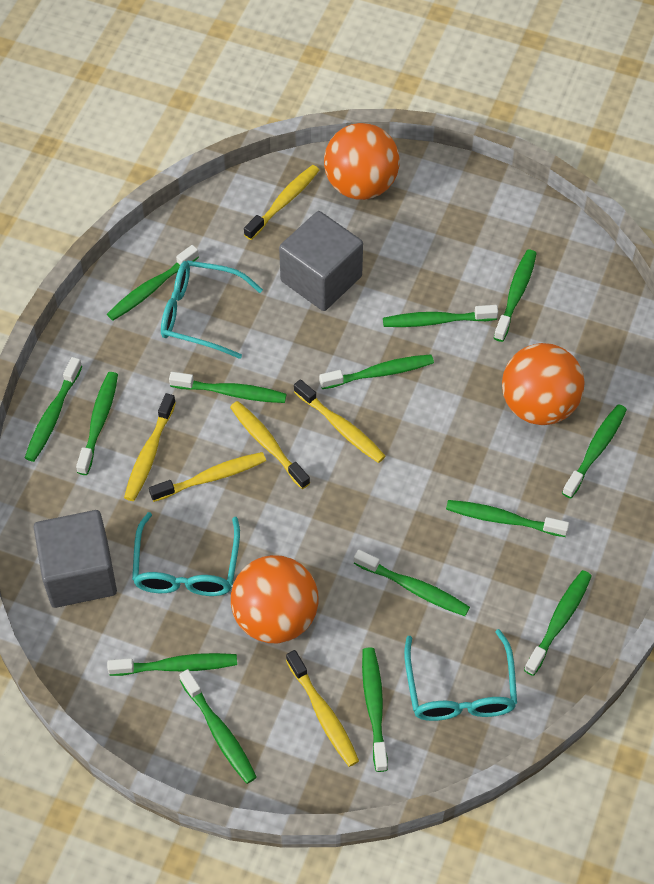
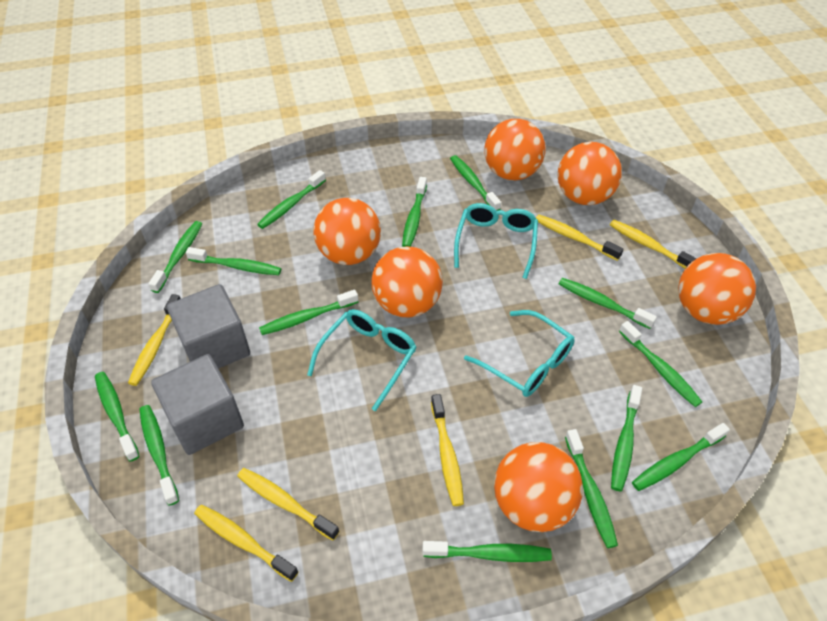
orange ball: [231,555,319,643] [324,123,400,200] [502,343,584,425] = 3 -> [314,198,381,265] [371,246,443,318] [485,119,546,181] [494,442,583,532] [557,142,622,205] [678,253,756,325] = 6

